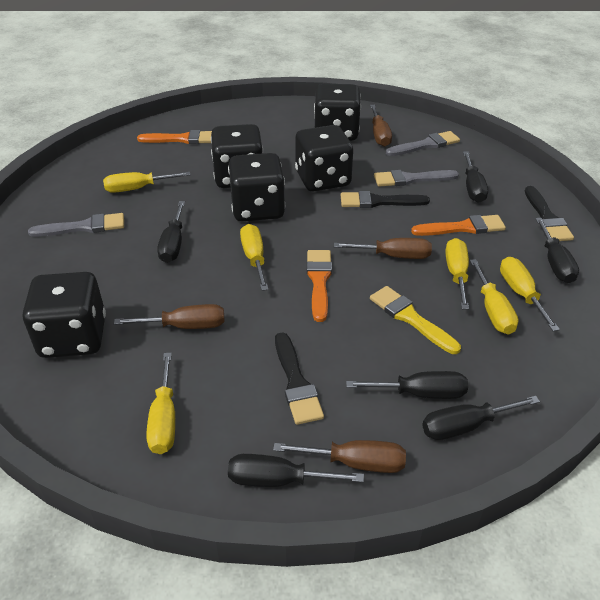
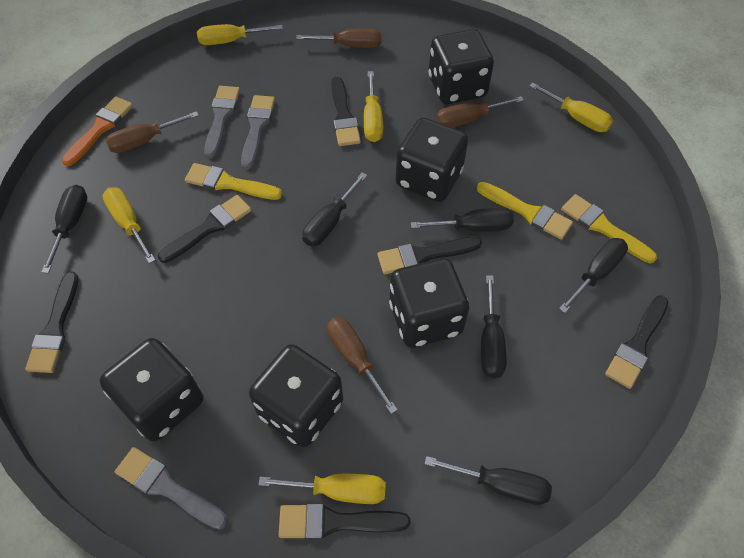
black brush: [275,332,324,425] [341,191,430,208] [525,186,574,241] = 3 -> [25,272,79,373] [158,195,251,263] [279,504,410,539] [331,77,361,146] [377,237,482,274] [605,295,668,389] = 6
orange brush: [137,130,212,144] [307,250,332,322] [411,215,506,236] = 3 -> [62,97,133,166] = 1
yellow brush: [370,286,461,354] = 1 -> [185,163,282,200] [477,182,573,240] [561,194,657,263] = 3
yellow screwdriver: [103,172,191,193] [146,353,175,454] [240,224,269,291] [445,238,469,310] [470,259,519,335] [500,257,560,331] = 6 -> [102,187,156,264] [197,24,283,45] [258,474,386,504] [364,71,383,142] [529,82,613,132] = 5

